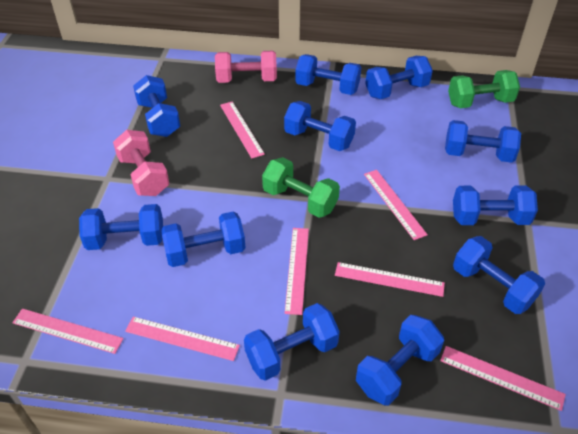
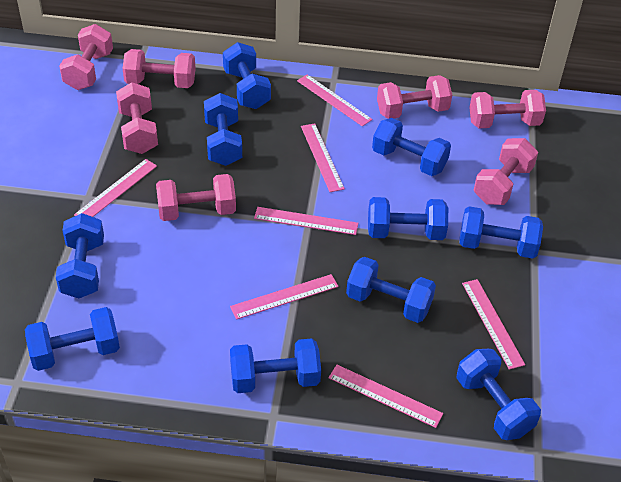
blue dumbbell: [79,204,163,250] [133,75,180,137] [161,212,246,267] [244,303,340,381] [284,101,356,151] [295,54,361,95] [356,315,444,405] [365,56,433,99] [445,120,521,163] [453,185,538,225] [453,236,545,314] = 11 -> [25,307,120,371] [56,213,104,298] [204,93,242,166] [223,42,271,109] [230,338,321,393] [346,257,436,323] [368,197,448,240] [372,118,451,176] [456,349,541,440] [459,206,543,259] = 10
green dumbbell: [262,157,340,218] [448,70,520,108] = 2 -> none = 0
pink dumbbell: [113,130,169,196] [215,51,277,83] = 2 -> [59,24,113,90] [116,82,158,154] [122,49,196,88] [156,174,236,221] [377,75,452,119] [469,90,546,128] [474,138,538,205] = 7

